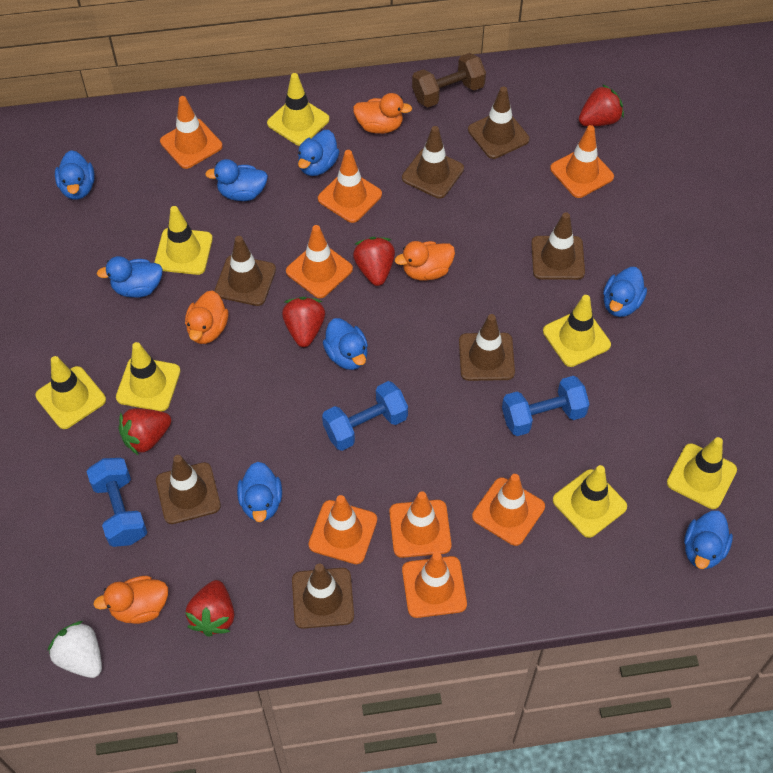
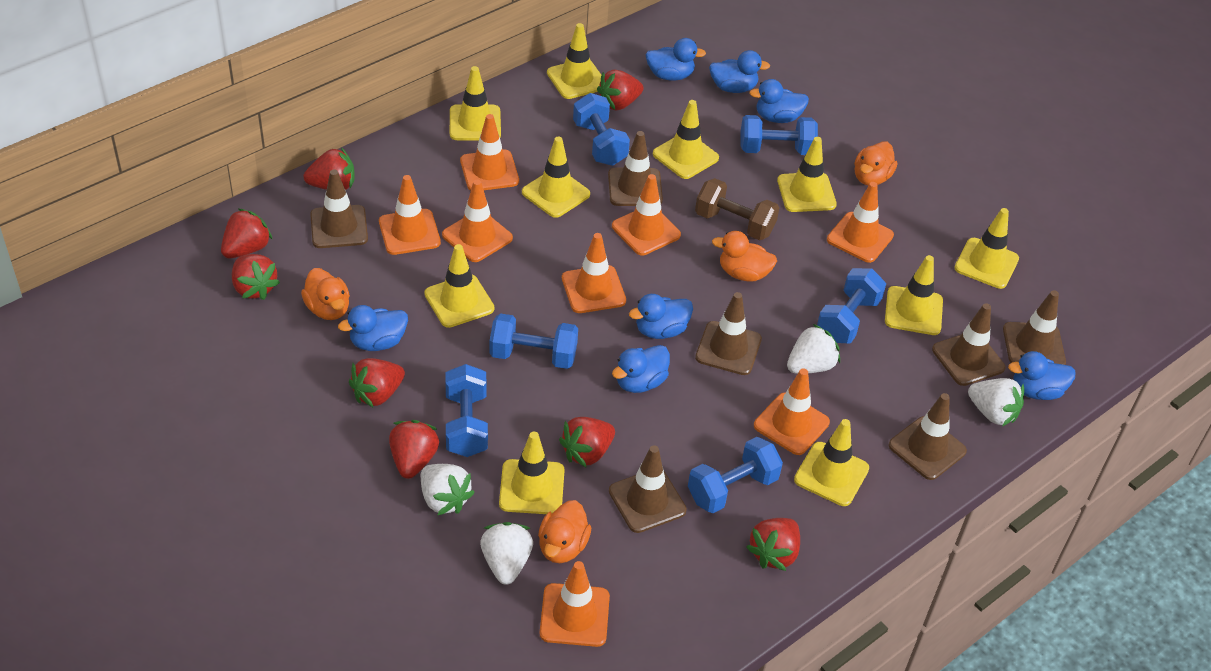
blue duck: [55,150,95,200] [97,256,163,298] [205,159,268,201] [237,462,282,522] [298,130,340,176] [323,318,368,370] [603,267,647,317] [684,511,733,569] = 8 -> [338,305,408,351] [612,345,670,393] [629,294,693,339] [645,38,706,80] [709,50,770,93] [749,79,809,123] [1008,351,1076,400] = 7
blue dumbbell: [87,458,147,547] [322,381,408,451] [502,376,589,436] = 3 -> [445,364,488,457] [489,313,578,369] [573,93,630,166] [688,437,783,513] [740,115,818,155] [817,268,886,343] = 6
red strawberry: [119,408,171,456] [185,580,234,637] [282,297,325,347] [353,237,395,286] [579,84,624,126] = 5 -> [221,208,273,258] [232,254,280,300] [303,147,355,190] [349,358,405,408] [389,420,439,479] [559,417,615,468] [597,70,643,110] [746,518,800,571] = 8
white strawberry: [48,621,102,678] = 1 -> [421,464,475,516] [480,522,533,585] [787,324,840,374] [968,378,1024,427] = 4
yellow traffic cone: [35,356,106,429] [116,342,181,412] [154,206,213,275] [267,73,329,146] [543,295,611,367] [553,465,627,538] [667,437,737,509] = 7 -> [424,244,494,328] [450,66,501,140] [499,432,565,514] [522,137,590,218] [547,23,601,99] [653,100,719,179] [777,137,837,212] [794,419,869,506] [885,255,943,335] [954,208,1019,289] = 10

